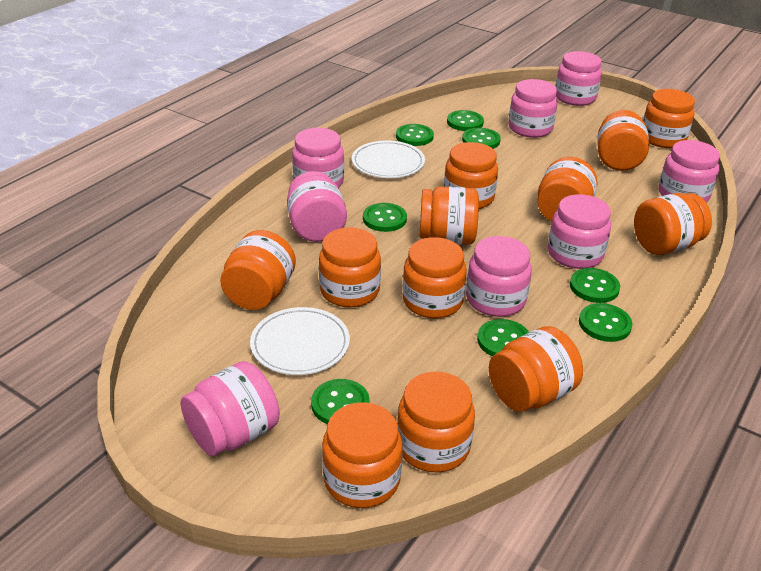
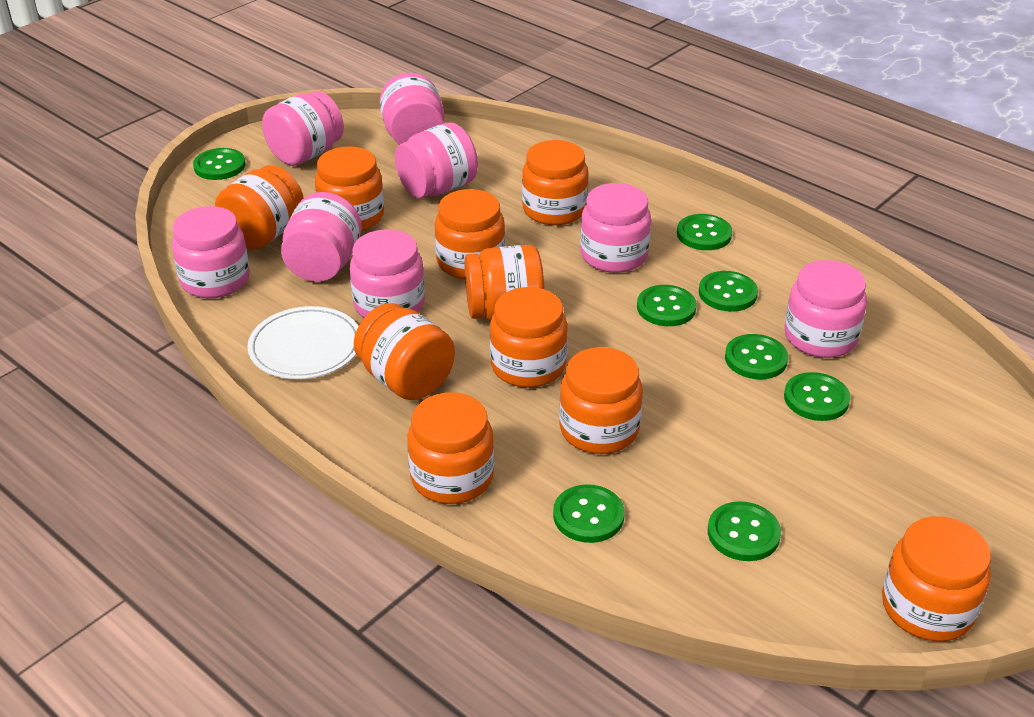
orange jar: [220,230,296,310] [319,227,381,308] [322,402,403,508] [397,372,475,472] [403,237,467,318] [420,186,479,244] [444,142,498,209] [489,326,583,412] [537,157,598,221] [597,110,649,171] [634,193,712,255] [643,89,695,148] = 12 -> [215,165,304,250] [315,147,384,231] [354,303,455,400] [408,392,494,504] [435,189,505,279] [465,245,545,321] [490,287,568,388] [522,140,589,225] [559,347,643,454] [882,516,991,642] = 10
white plate: [250,307,350,375] [352,141,425,178] = 2 -> [248,306,358,379] = 1

